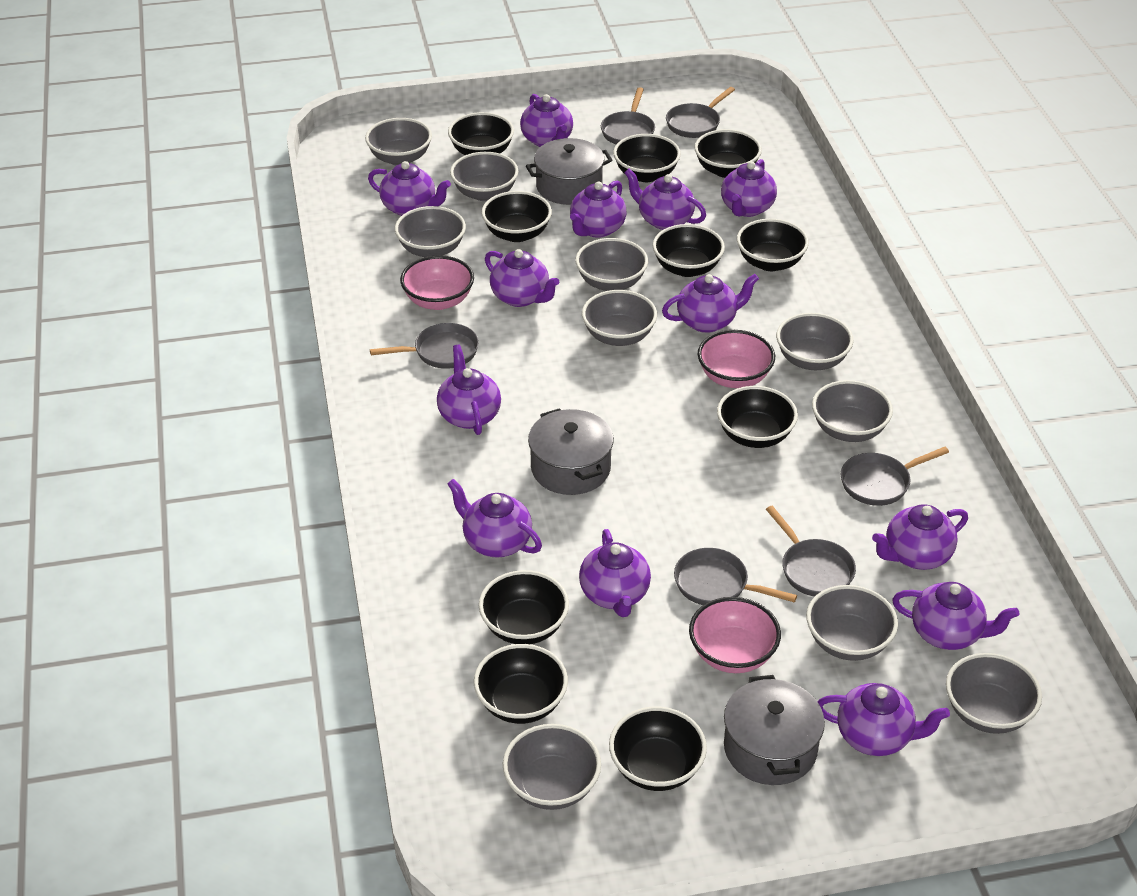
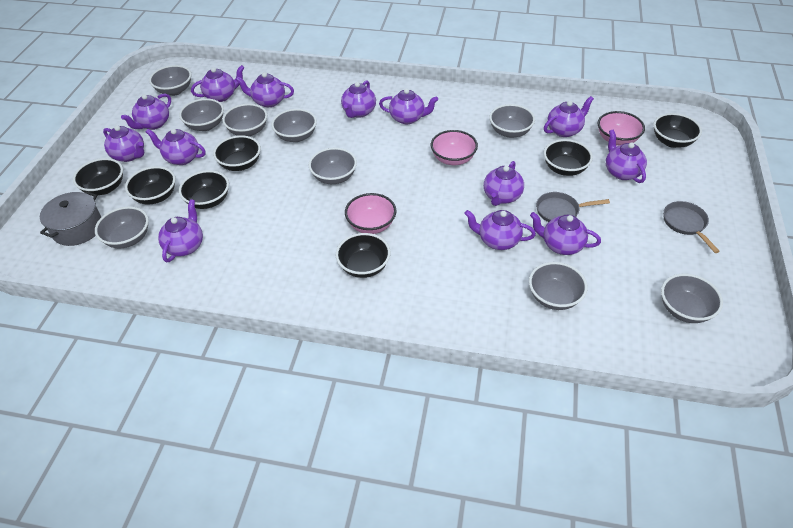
black bowl: [448,112,514,155] [474,644,568,724] [479,570,569,644] [481,191,552,242] [609,707,707,791] [613,134,681,182] [653,224,725,277] [695,129,762,178] [717,386,798,448] [737,219,809,271] = 10 -> [73,158,123,195] [125,166,175,205] [179,170,229,209] [213,135,261,171] [336,233,390,278] [544,139,593,176] [653,113,702,148] = 7
grey bowl: [365,118,432,165] [395,206,466,257] [450,152,518,201] [503,724,601,810] [575,238,648,291] [582,290,657,346] [776,313,853,370] [806,585,898,661] [812,380,893,442] [946,653,1042,734] = 10 -> [95,207,149,248] [149,65,191,96] [179,98,224,131] [222,104,267,137] [271,109,317,142] [309,148,357,184] [489,104,535,138] [529,262,587,310] [661,274,723,323] = 9
grey pan: [370,323,479,369] [601,87,655,144] [666,87,735,138] [674,548,797,605] [766,506,856,597] [841,447,949,506] = 6 -> [536,192,610,222] [663,201,720,253] = 2
grey pot: [526,138,612,205] [528,408,614,495] [724,675,825,785] = 3 -> [40,191,101,246] = 1

